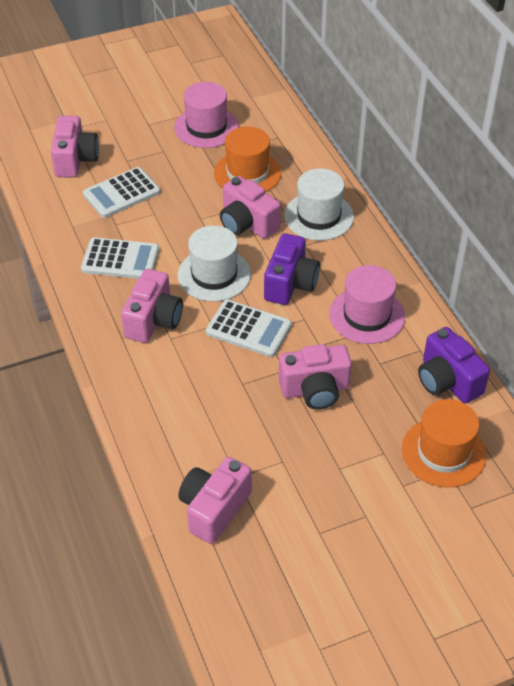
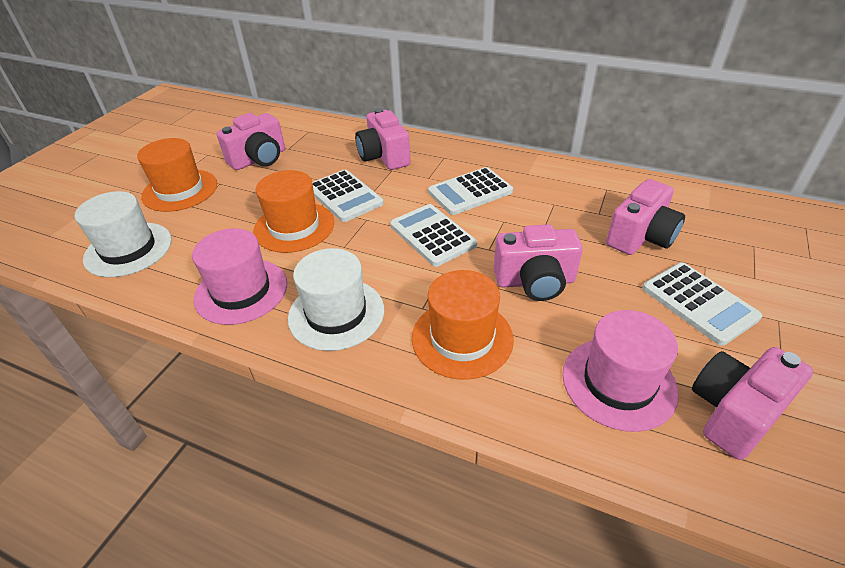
orange hat: [214,126,281,192] [402,399,486,487] = 2 -> [137,138,217,212] [253,170,334,253] [412,270,514,380] = 3
purple camera: [264,233,320,305] [418,327,490,404] = 2 -> none = 0
white calculator: [81,237,159,279] [83,167,160,218] [206,299,292,357] = 3 -> [312,170,384,222] [390,204,477,267] [428,167,513,215] [642,262,762,346] = 4

